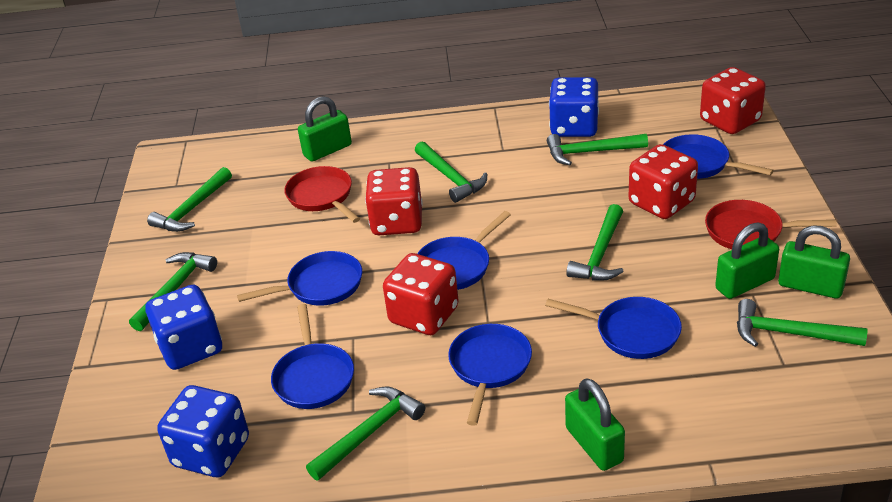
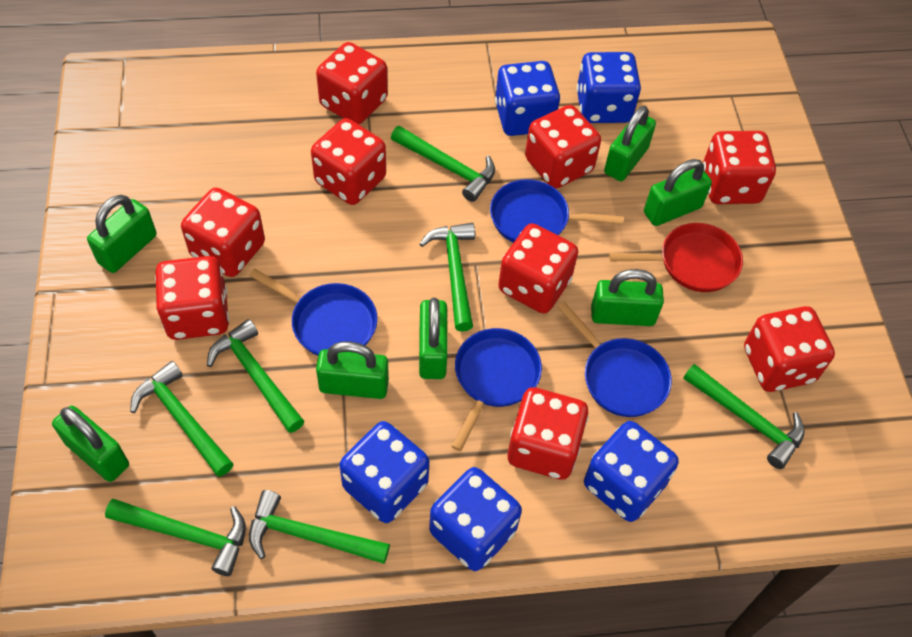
blue dice: [145,285,222,370] [157,385,249,477] [549,77,599,137] = 3 -> [339,421,429,523] [429,467,522,571] [495,61,560,136] [576,52,641,123] [584,421,679,522] = 5
blue pan: [237,251,362,306] [271,304,354,409] [417,211,511,290] [448,324,532,426] [545,297,682,359] [663,134,773,179] = 6 -> [249,268,378,356] [451,328,542,451] [490,179,623,243] [557,302,672,417] = 4
green padlock: [298,96,352,162] [565,378,625,471] [715,222,779,299] [778,225,850,299] = 4 -> [52,406,129,482] [87,195,157,273] [316,342,389,399] [419,298,447,379] [591,269,664,326] [604,106,656,181] [644,159,712,226] = 7
red dice: [365,167,423,235] [383,253,459,335] [628,144,698,219] [700,67,766,134] = 4 -> [155,256,229,340] [181,188,265,277] [311,118,386,205] [316,42,388,124] [498,223,578,314] [508,387,589,480] [525,105,601,189] [703,131,776,204] [744,306,835,392] = 9
red pan: [284,166,360,223] [705,200,837,249] = 2 -> [609,223,743,292] = 1

